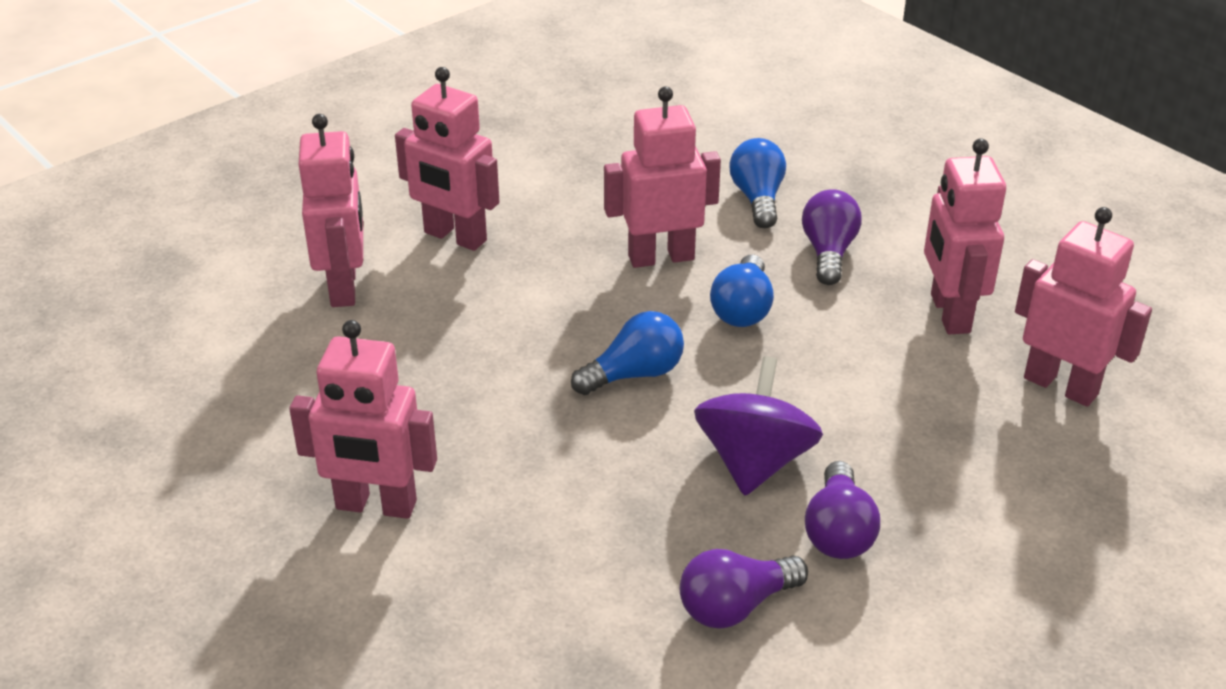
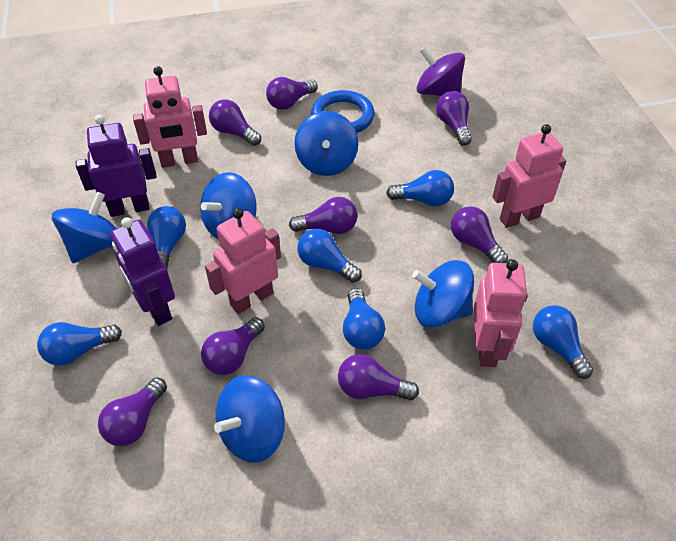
blue light bulb: [571,311,684,395] [710,255,774,327] [729,138,786,228] = 3 -> [37,322,122,366] [147,206,186,269] [297,229,362,283] [343,288,385,350] [386,170,454,206] [533,305,593,379] = 6
blue ring: none = 0 -> [311,90,374,133] = 1
blue spinning top: none = 0 -> [52,192,116,263] [200,172,257,239] [214,375,285,462] [294,111,358,176] [412,260,474,328] = 5
pink robot: [289,320,437,519] [299,114,363,307] [395,67,499,251] [604,86,721,268] [924,138,1006,335] [1015,207,1152,407] = 6 -> [133,66,207,168] [205,208,281,314] [474,259,527,367] [492,124,566,228] = 4
purple light bulb: [680,549,808,628] [802,189,862,285] [805,461,880,559] = 3 -> [98,377,167,446] [201,317,265,375] [209,99,261,146] [266,77,318,110] [289,197,358,234] [338,354,419,400] [436,91,472,146] [451,206,508,263] = 8
purple robot: none = 0 -> [76,115,157,217] [110,217,175,326] = 2

